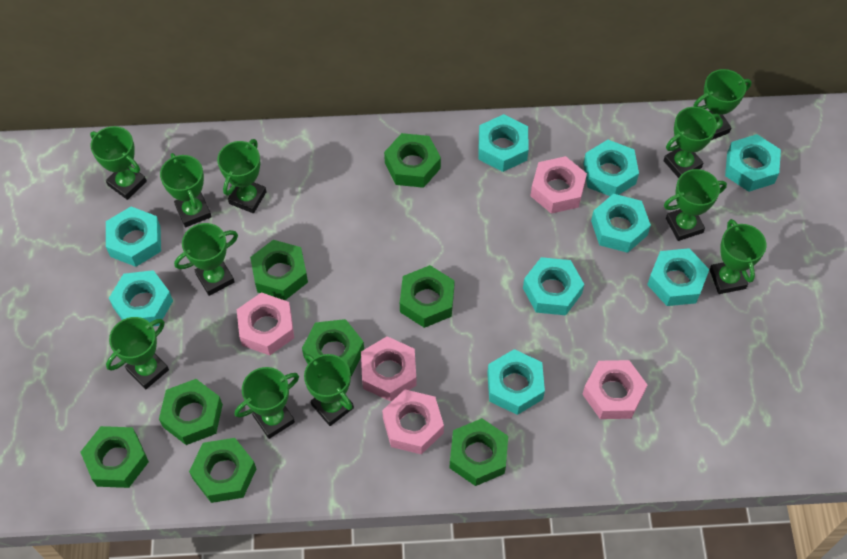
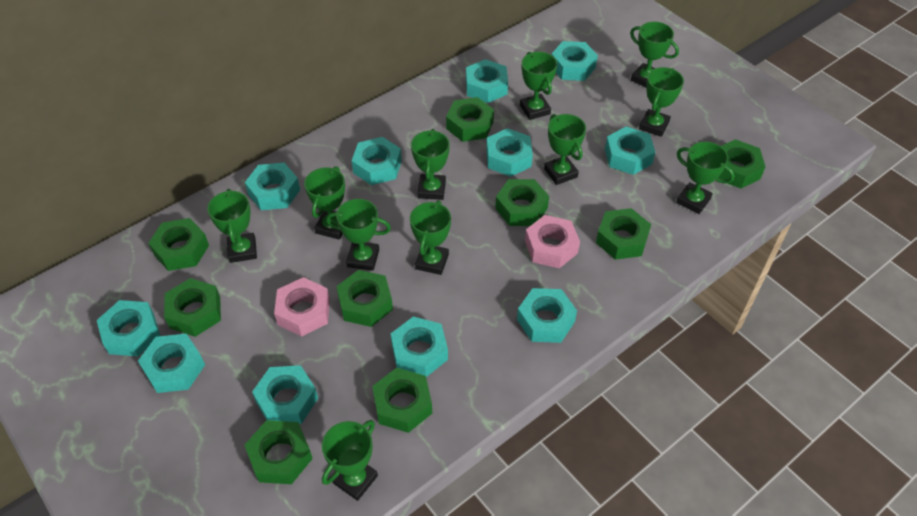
green nut: [80,426,149,488] [159,379,223,445] [189,438,256,503] [250,240,308,300] [302,319,364,376] [384,133,441,188] [400,265,455,328] [450,418,508,486] = 8 -> [148,218,209,271] [164,278,221,337] [245,420,313,484] [336,270,393,327] [372,368,432,433] [446,97,494,142] [495,179,549,226] [596,208,651,260] [718,139,765,189] = 9
pink nut: [237,292,294,355] [361,336,416,402] [382,390,444,455] [530,156,587,214] [582,360,647,419] = 5 -> [274,277,330,337] [525,215,580,268] = 2
turquoise nut: [106,207,161,267] [109,270,173,326] [479,114,529,172] [487,349,545,415] [523,257,584,315] [583,140,639,196] [591,194,651,253] [647,248,709,306] [725,134,781,192] = 9 -> [97,300,160,356] [138,334,205,393] [245,163,300,210] [252,365,318,424] [352,137,402,185] [391,317,448,377] [466,59,508,103] [486,128,533,177] [517,288,577,343] [551,41,598,81] [605,127,655,175] = 11

